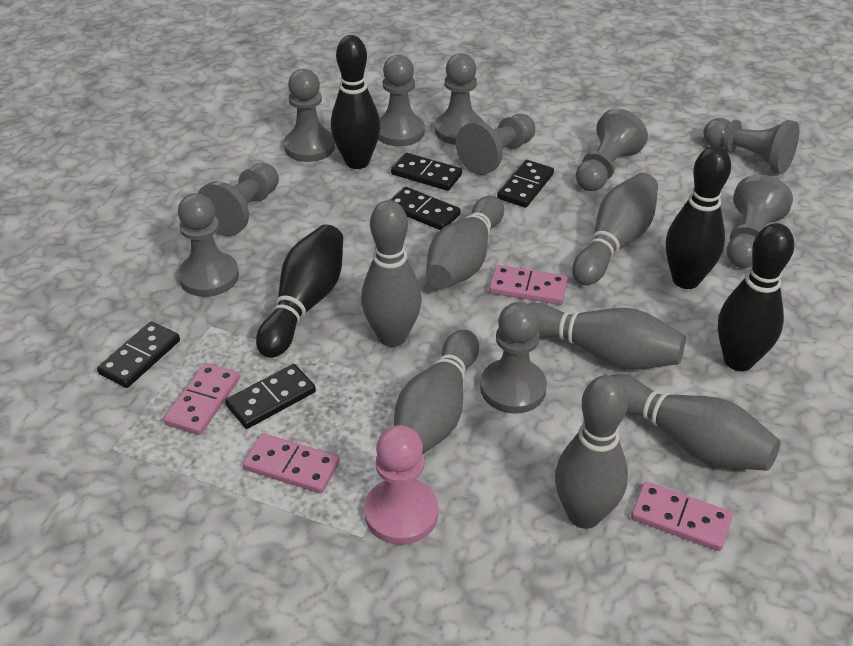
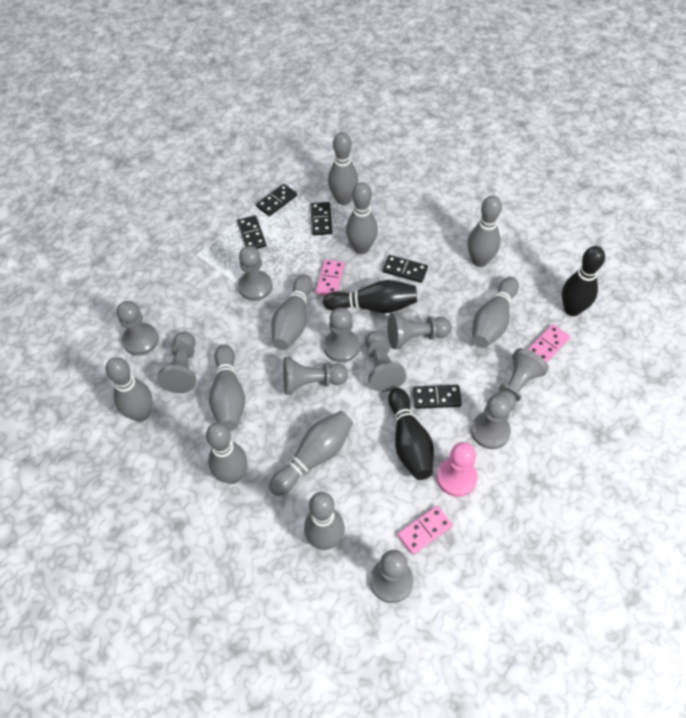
black bowling pin: [256,224,343,358] [331,35,380,169] [666,146,731,289] [718,223,794,371] = 4 -> [323,280,417,313] [388,388,434,480] [562,246,605,316] = 3
grey bowling pin: [361,200,422,347] [394,330,479,454] [426,196,504,289] [529,303,686,370] [555,375,628,529] [572,173,658,285] [611,374,781,471] = 7 -> [106,357,153,422] [206,423,247,484] [209,344,245,431] [269,411,353,496] [271,274,313,350] [304,492,345,550] [328,132,358,205] [346,182,378,254] [467,195,502,267] [473,277,519,348] = 10
pink domino: [164,363,240,435] [243,433,340,493] [489,265,568,305] [631,482,733,551] = 4 -> [316,259,345,296] [398,506,453,555] [528,324,570,363] = 3

